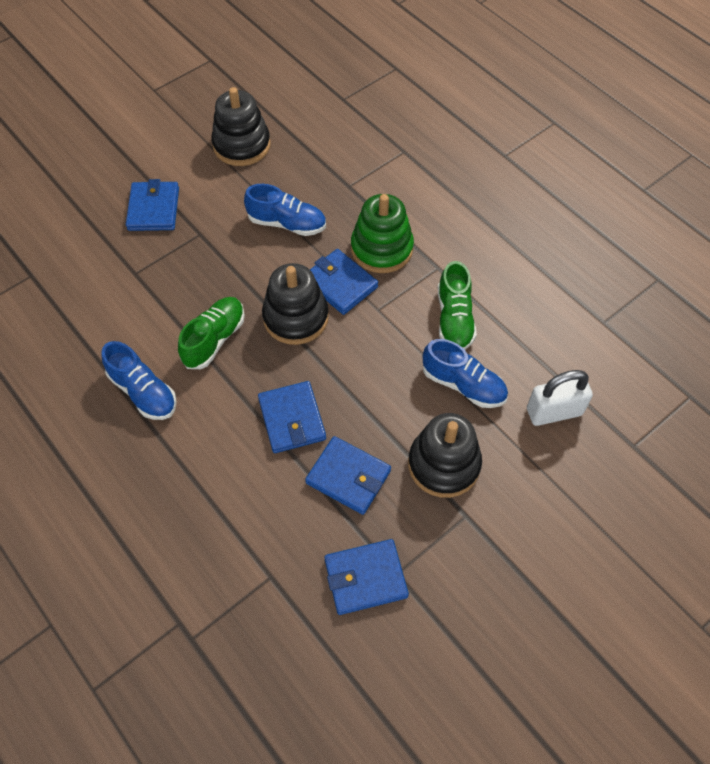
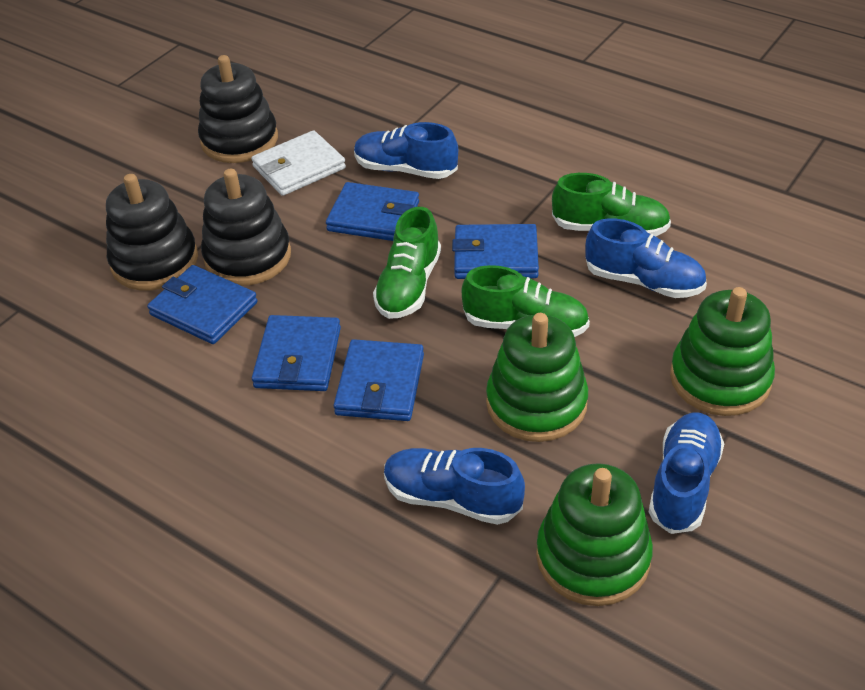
blue shoe: [101,341,177,420] [244,184,326,236] [423,339,508,408] = 3 -> [354,122,458,179] [384,448,525,525] [585,218,707,298] [649,412,724,534] = 4
green shoe: [178,297,245,369] [438,261,477,350] = 2 -> [373,207,441,319] [462,265,590,337] [552,173,671,237] = 3
green stacking toy: [351,194,414,273] = 1 -> [486,313,588,442] [536,463,653,606] [670,287,775,416] = 3
white padlock: [527,370,593,426] = 1 -> none = 0
white wallet: none = 0 -> [251,130,346,196] = 1

